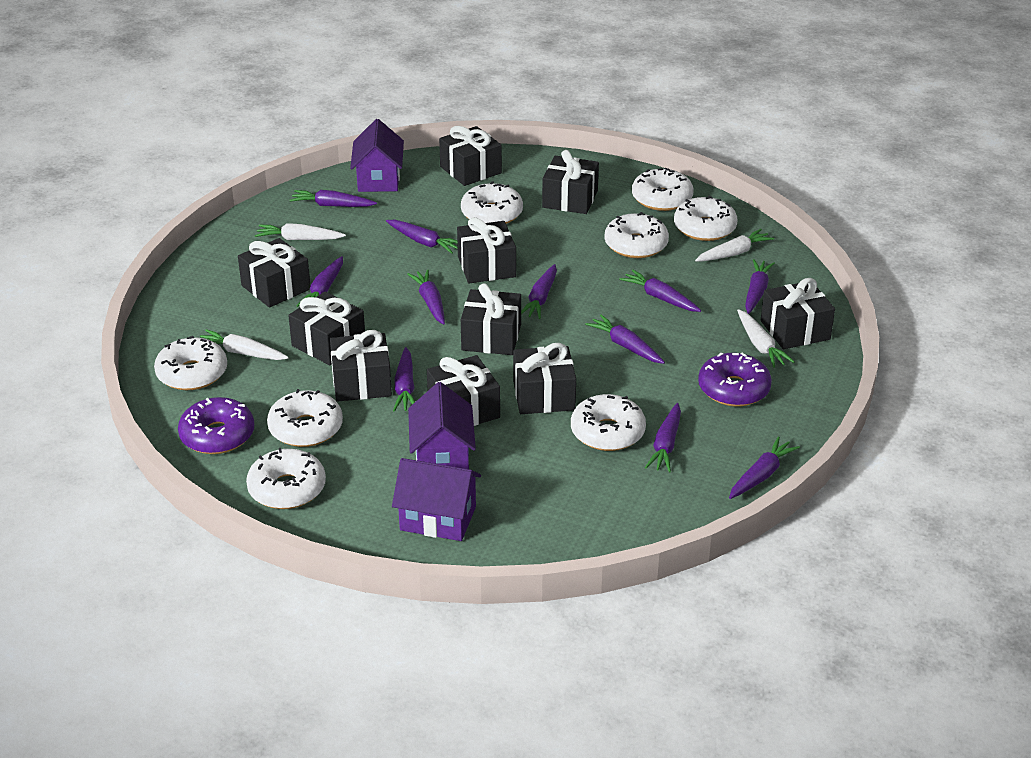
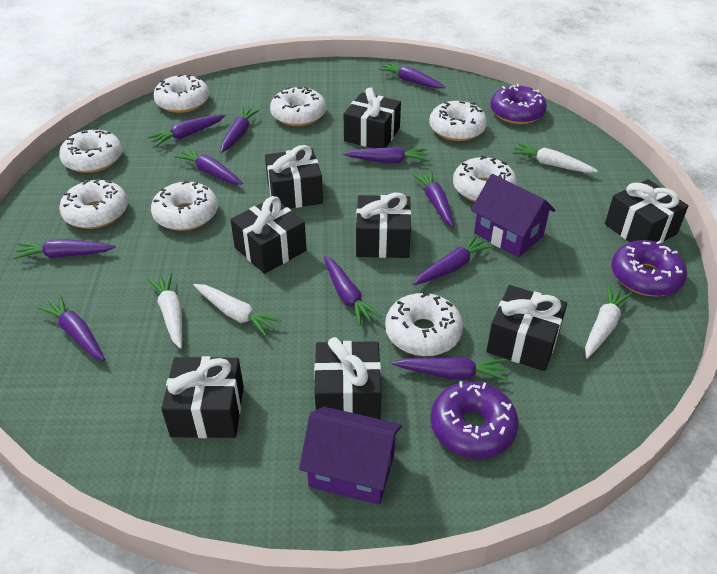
black gift: [238,238,310,308] [288,292,365,365] [330,330,392,402] [427,355,500,426] [439,126,502,186] [457,217,516,283] [461,283,521,355] [513,343,576,414] [542,150,599,214] [761,278,835,349] = 10 -> [161,356,244,438] [230,196,307,274] [265,145,323,209] [314,337,381,419] [344,87,401,148] [356,193,411,258] [486,285,567,371] [605,179,688,243] = 8
purple donut: [178,397,254,454] [698,353,772,407] = 2 -> [430,381,518,459] [490,84,547,124] [611,240,687,296] = 3
purple house: [350,119,404,192] [392,458,481,541] [408,382,476,469] = 3 -> [299,406,402,505] [471,174,555,258] = 2

